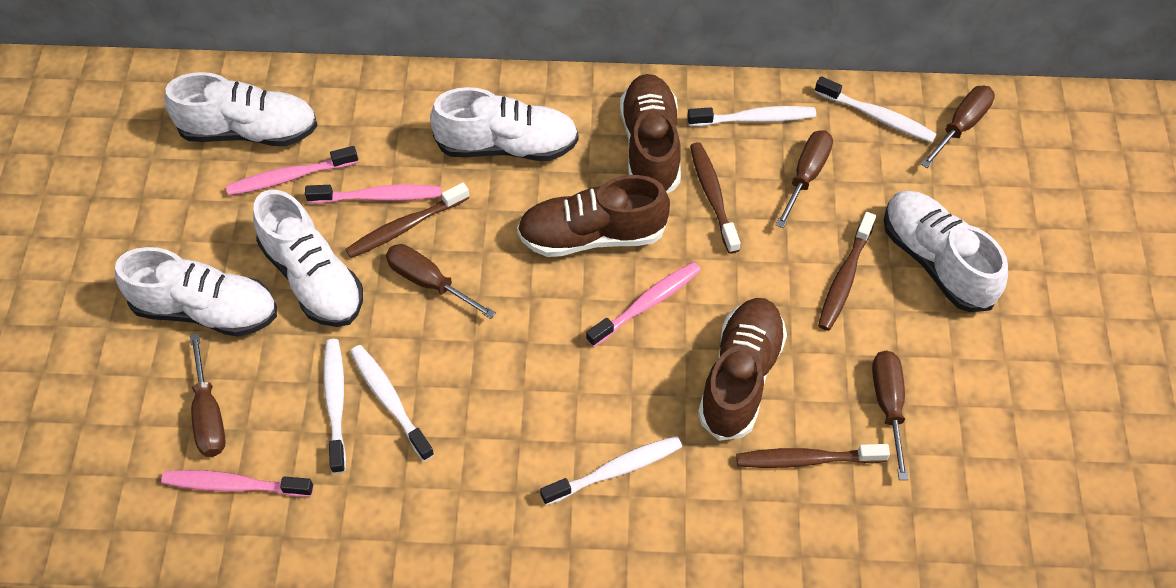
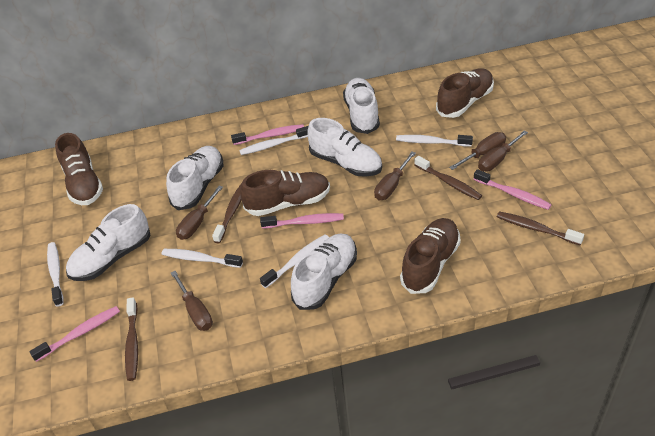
brown shoe: [517,175,670,257] [620,74,681,193] [698,298,787,441] = 3 -> [55,133,103,205] [240,170,330,216] [400,218,461,294] [436,68,494,118] = 4

